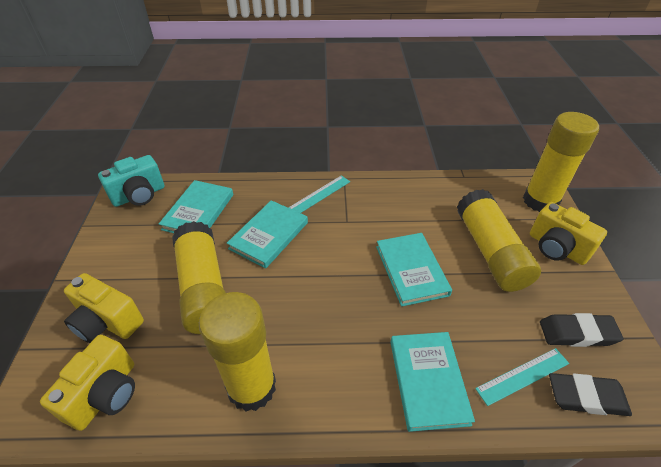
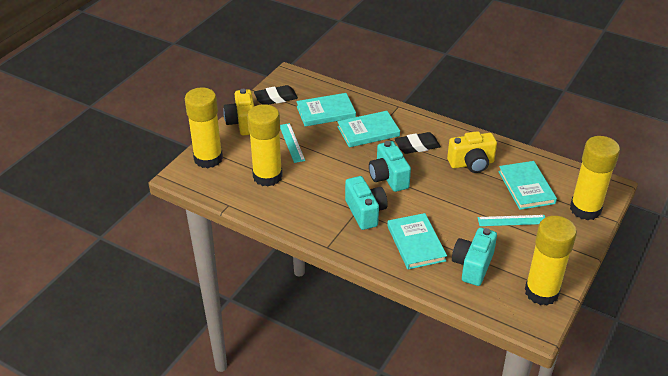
turquoise camera: [98,155,164,207] = 1 -> [345,176,388,230] [369,141,411,192] [452,228,497,286] = 3
yellow camera: [40,335,135,431] [64,273,144,343] [530,202,607,265] = 3 -> [223,89,254,135] [447,131,497,173] = 2

